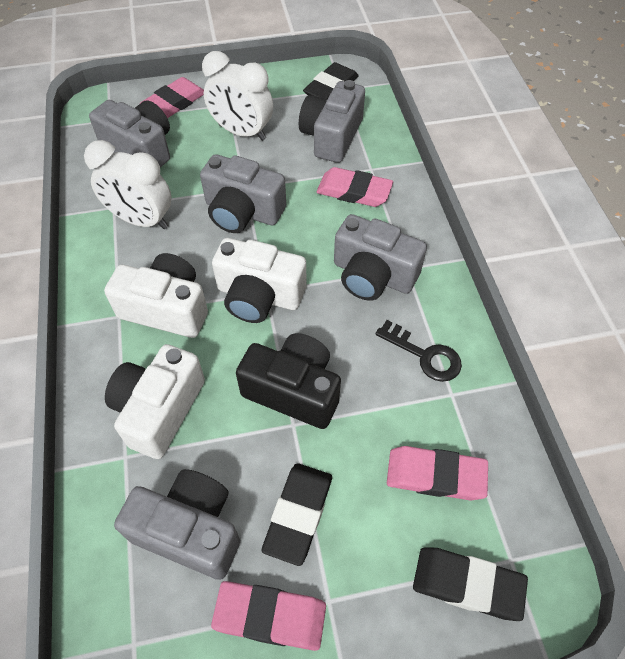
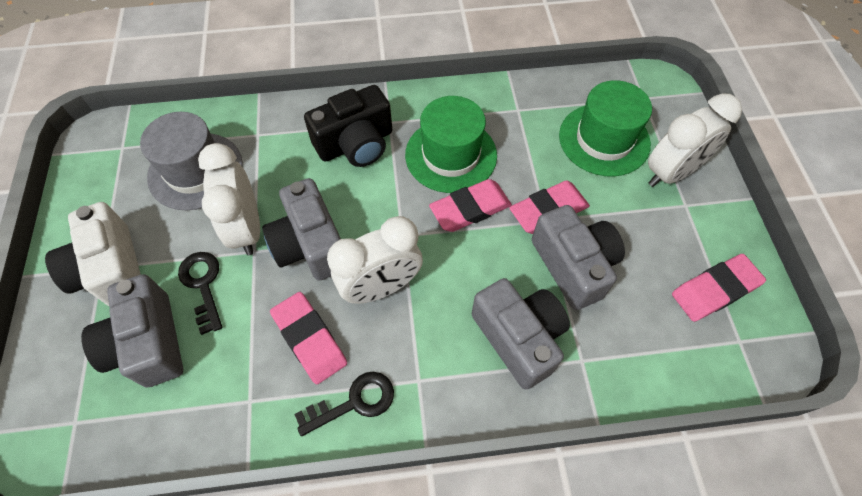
black eraser: [262,463,332,566] [303,62,359,99] [413,547,528,621] = 3 -> none = 0
black key: [376,320,462,382] = 1 -> [178,252,222,335] [294,372,394,436] = 2
green hat: none = 0 -> [405,96,497,193] [559,80,652,177] = 2
grey camera: [89,100,170,168] [114,469,240,580] [200,154,286,233] [299,80,365,163] [334,214,427,301] = 5 -> [81,274,183,387] [262,178,341,280] [472,278,570,390] [532,205,625,310] = 4
grey hat: none = 0 -> [140,112,243,210] = 1
white camera: [104,253,208,338] [105,344,205,459] [212,238,307,323] = 3 -> [45,202,141,306] = 1
white clock: [84,140,172,229] [202,51,273,141] = 2 -> [198,143,260,255] [327,216,423,304] [648,93,742,187] = 3

